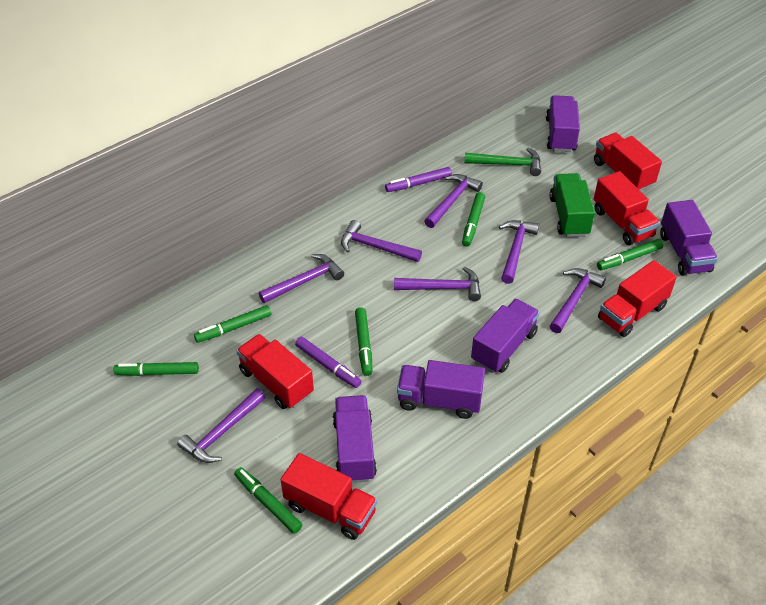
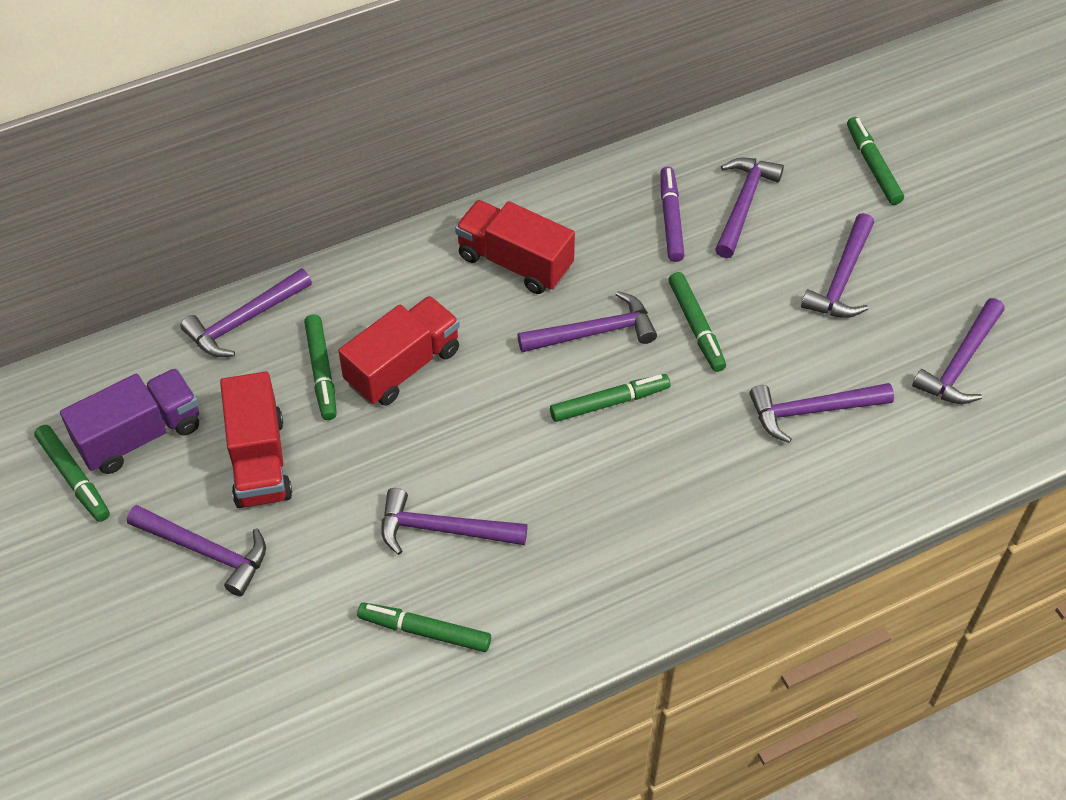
green hammer: [465,148,541,176] = 1 -> none = 0
green truck: [549,173,595,237] = 1 -> none = 0
purple hammer: [177,388,266,463] [259,254,344,303] [341,220,422,262] [394,267,481,301] [424,174,483,228] [499,220,539,284] [550,268,606,333] = 7 -> [127,505,266,597] [180,268,312,357] [381,488,528,555] [518,291,657,352] [715,158,784,258] [750,383,894,443] [801,213,874,318] [912,298,1005,404] = 8
purple marker: [295,337,361,388] [385,167,452,192] = 2 -> [661,167,685,262] = 1
purple truck: [333,395,377,483] [397,360,485,419] [471,299,540,373] [546,95,580,152] [660,200,718,276] = 5 -> [60,368,199,474] = 1
red truck: [236,334,314,409] [280,453,377,540] [594,133,662,191] [594,171,660,245] [598,260,677,337] = 5 -> [220,372,292,508] [338,296,460,406] [455,200,575,294] = 3

